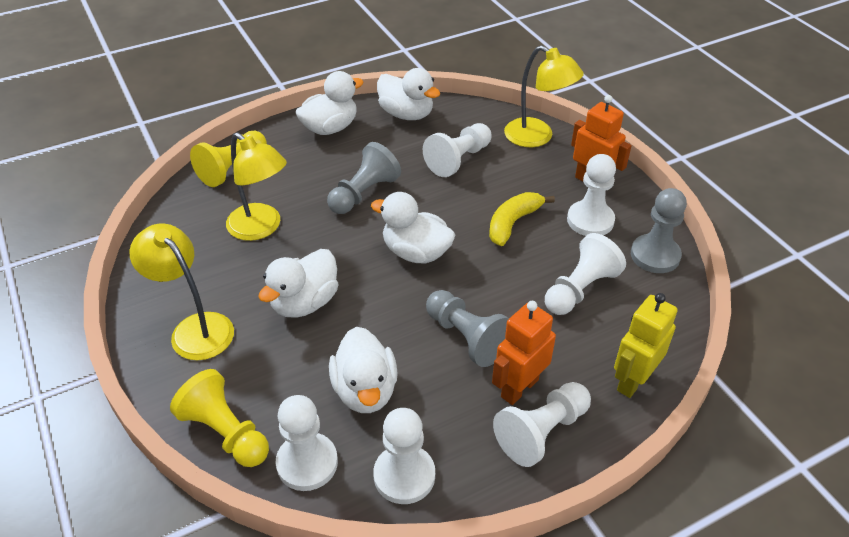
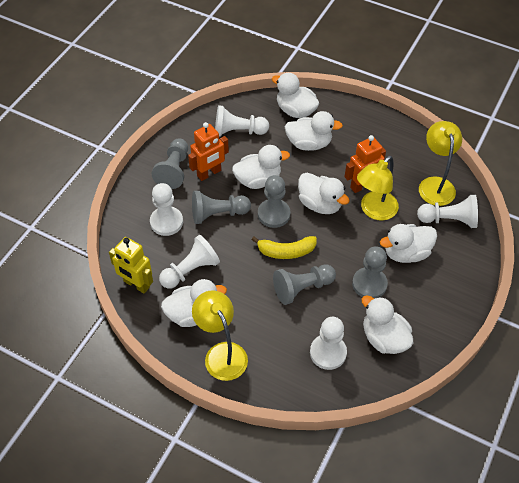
grey pawn: [327,142,401,214] [426,290,509,367] [631,188,687,273] = 3 -> [152,139,188,189] [192,191,251,224] [258,175,291,228] [273,264,336,305] [352,246,388,299] = 5
white duck: [258,249,338,318] [295,71,364,135] [329,327,398,413] [371,192,455,264] [377,68,440,120] = 5 -> [161,279,227,327] [232,145,290,189] [272,73,319,118] [285,111,343,151] [298,173,350,214] [361,295,413,354] [380,224,437,263] = 7
white pawn: [276,395,338,491] [373,408,435,504] [423,123,492,177] [493,382,591,467] [545,233,626,315] [567,154,616,236] = 6 -> [150,183,183,236] [159,235,220,289] [215,105,269,137] [310,317,347,370] [417,195,478,228] = 5
yellow pawn: [170,369,269,467] [190,131,267,187] = 2 -> none = 0

